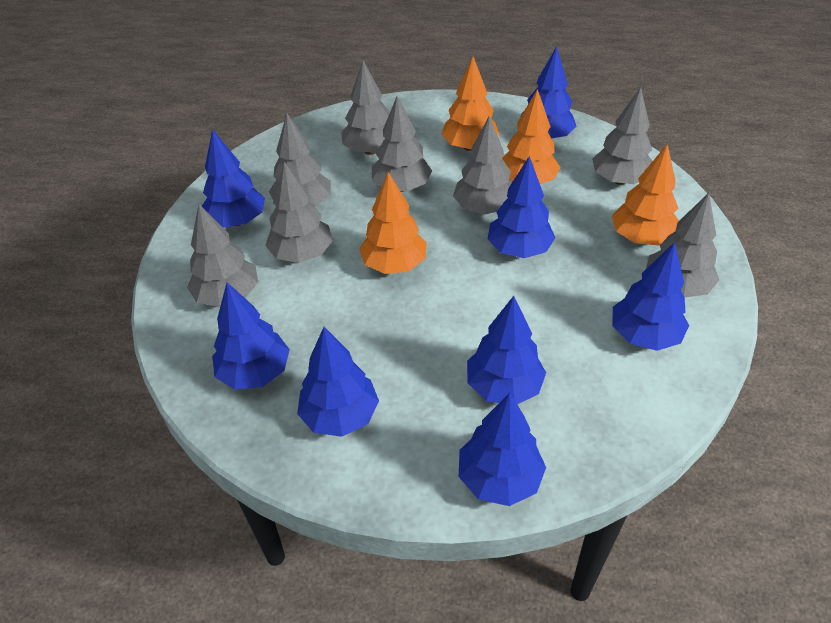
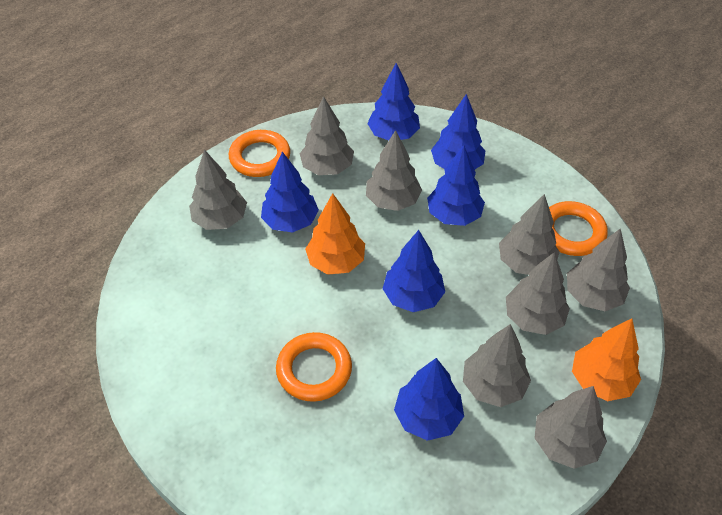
blue tree: [202,129,265,228] [212,282,290,390] [297,327,379,437] [459,393,546,506] [467,296,546,404] [488,156,555,258] [521,46,576,138] [612,242,689,351] = 8 -> [261,152,319,233] [367,63,420,140] [383,230,445,312] [394,358,464,441] [427,145,485,226] [431,94,486,170] = 6
orange ring: none = 0 -> [229,130,290,177] [276,332,352,402] [549,201,608,256] = 3
orange tree: [359,172,427,274] [441,57,500,151] [502,89,560,184] [612,144,679,246] = 4 -> [305,193,365,275] [572,319,641,401] = 2

